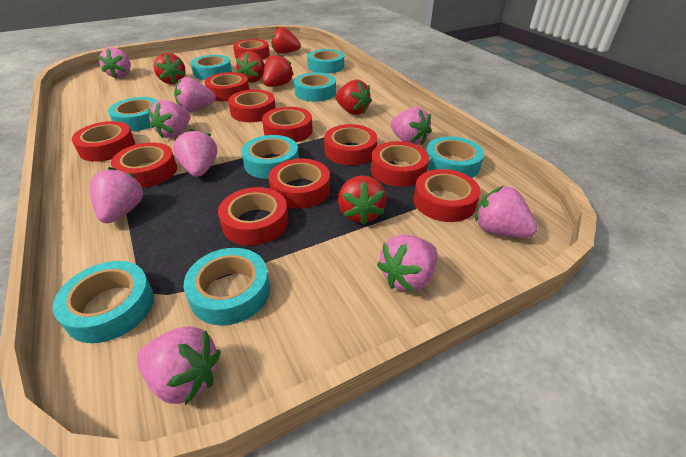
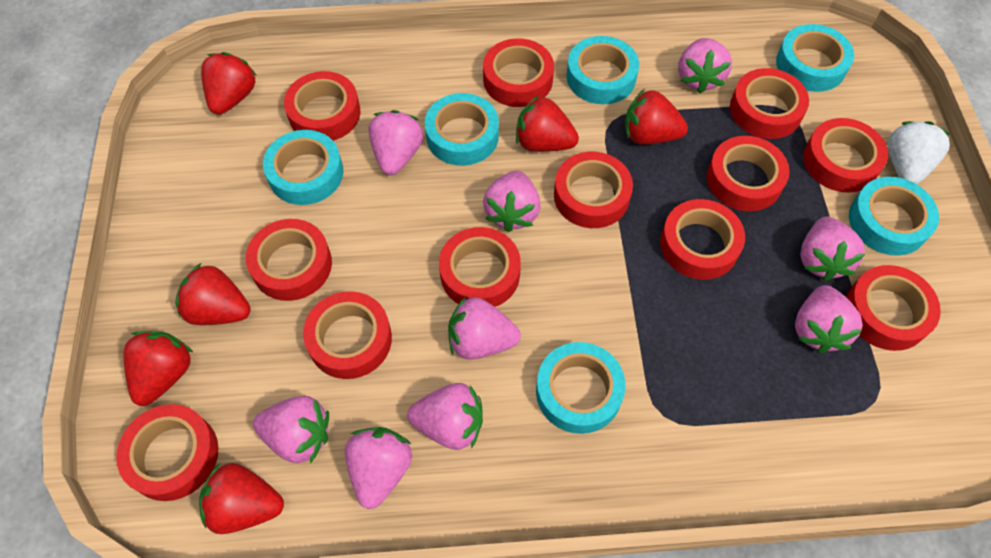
red tape: [72,121,135,162] [111,142,177,188] [205,72,249,101] [218,187,288,246] [228,89,276,122] [233,39,270,60] [262,107,313,142] [268,159,330,209] [324,124,378,165] [371,141,429,187] [414,169,480,222] = 11 -> [116,404,219,501] [246,219,332,301] [284,71,361,141] [303,291,392,379] [439,227,521,307] [483,38,554,107] [554,152,633,228] [660,199,745,280] [707,136,790,211] [730,68,809,139] [803,118,888,193] [846,265,941,351] = 12
turquoise tape: [53,261,154,343] [108,97,158,131] [184,248,270,326] [191,55,232,80] [241,135,299,179] [294,73,336,102] [307,49,344,74] [426,136,484,178] = 8 -> [263,130,343,205] [425,93,499,166] [536,342,626,434] [566,36,639,104] [776,24,854,92] [849,177,939,256] = 6
white strawberry: none = 0 -> [888,121,950,184] = 1

